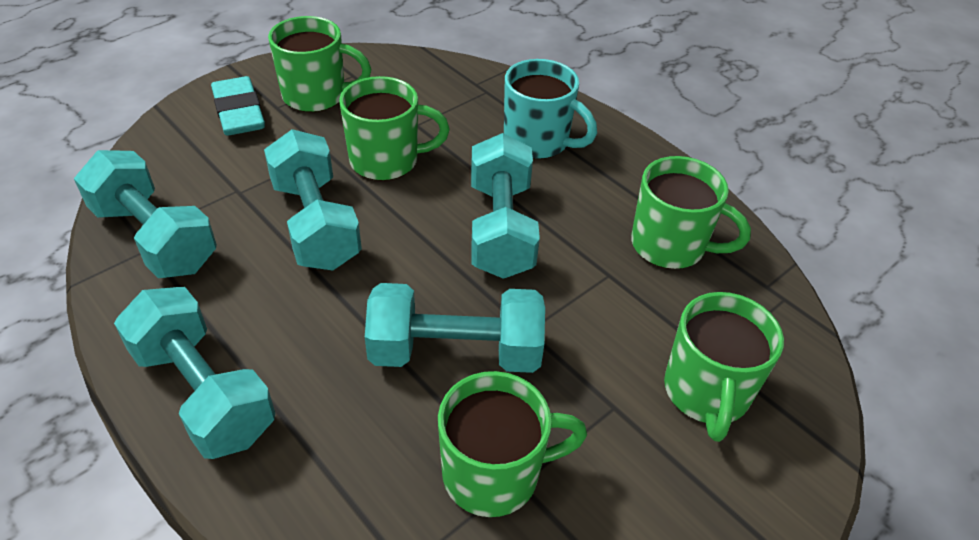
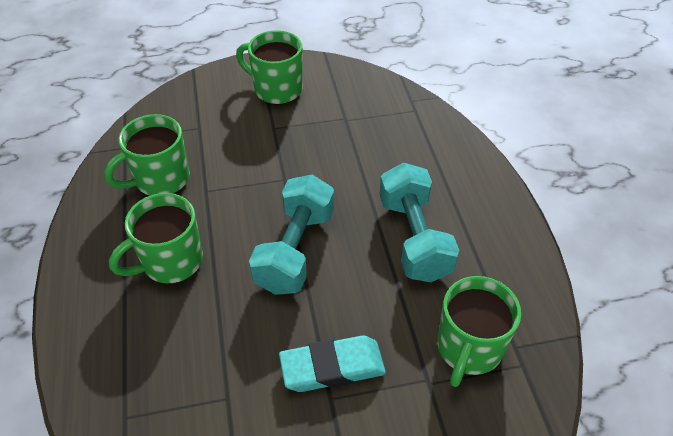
green mug: [268,16,371,112] [339,76,450,181] [438,371,587,517] [631,156,751,269] [664,292,784,442] = 5 -> [104,114,190,196] [109,193,203,283] [236,30,302,105] [437,276,521,387] = 4
turquoise dumbbell: [74,150,217,278] [114,287,275,459] [264,129,362,270] [365,283,545,373] [471,133,540,279] = 5 -> [249,175,334,295] [379,162,460,282] = 2
turquoise mug: [504,59,597,159] = 1 -> none = 0

